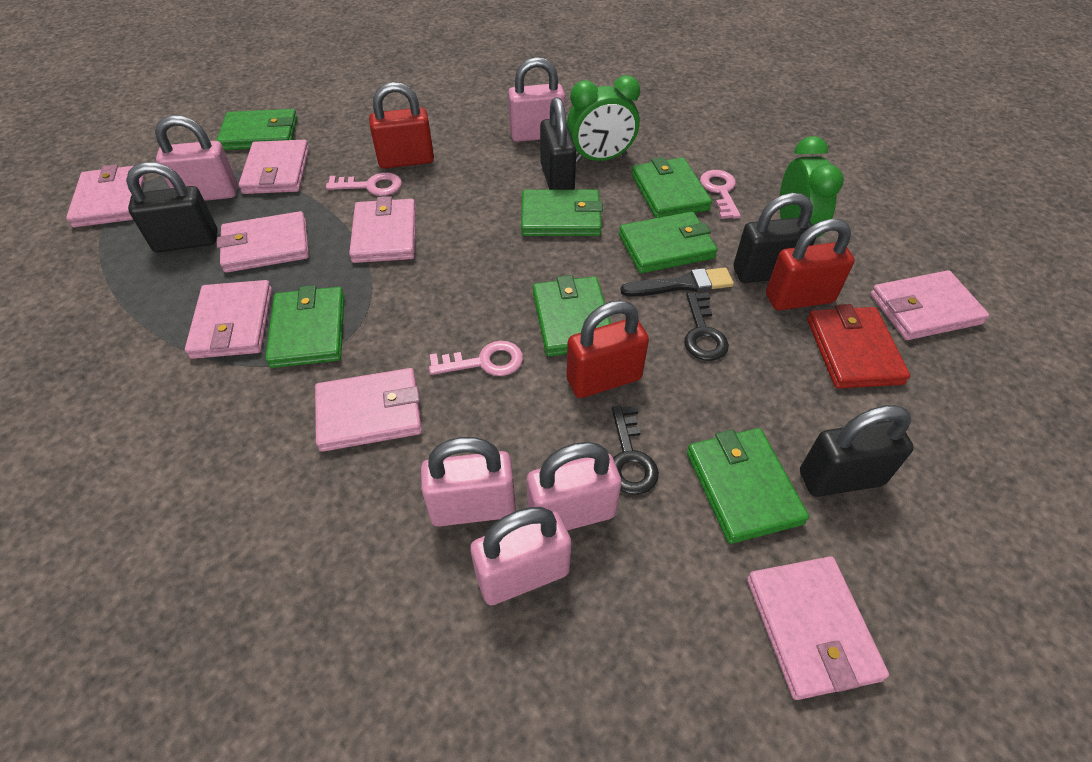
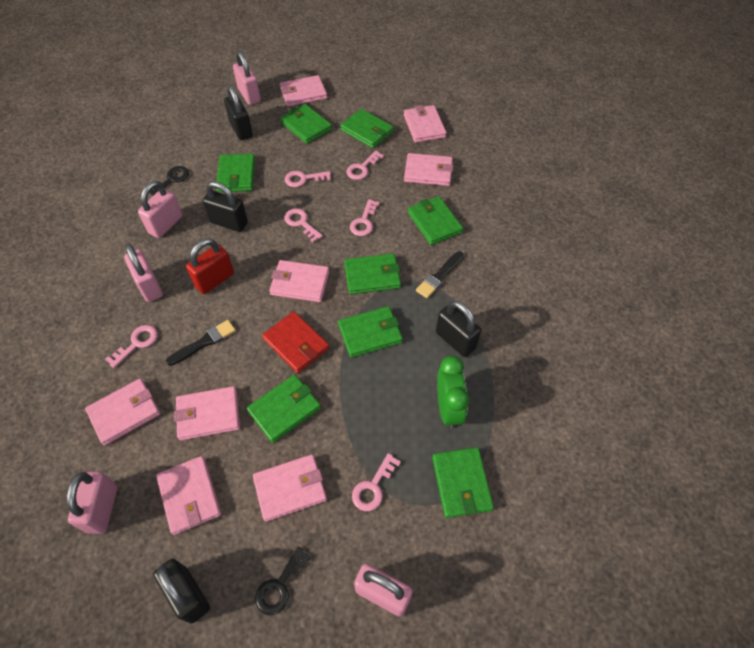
black brush: [620,268,734,297] = 1 -> [166,320,236,366] [416,251,464,298] = 2
green clock: [567,75,640,163] [780,136,844,238] = 2 -> [437,356,469,429] = 1
green wallet: [216,109,297,150] [265,285,344,368] [521,190,603,236] [533,275,611,356] [619,211,718,273] [631,157,712,218] [687,428,809,544] = 7 -> [216,154,255,192] [247,375,321,443] [280,104,332,144] [338,306,403,358] [340,109,394,148] [344,254,401,294] [408,196,463,245] [432,447,494,518] = 8
pink key: [326,172,402,196] [429,341,523,376] [700,170,741,219] = 3 -> [105,325,158,368] [284,208,323,242] [285,171,331,187] [346,150,384,180] [350,199,380,236] [352,453,401,511] = 6
red padlock: [369,82,434,169] [566,300,649,398] [766,219,855,310] = 3 -> [186,239,234,294] = 1

